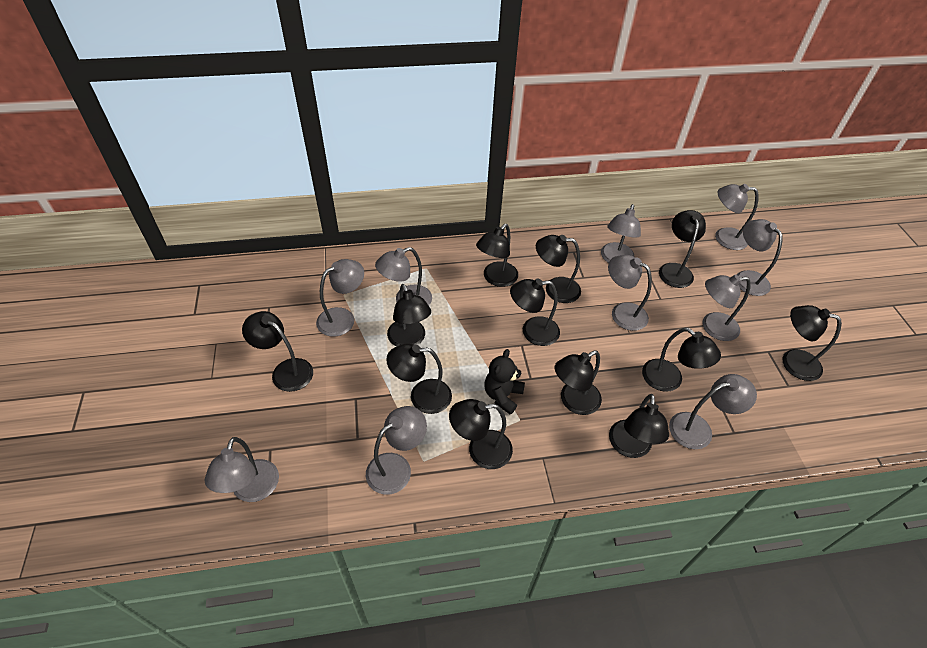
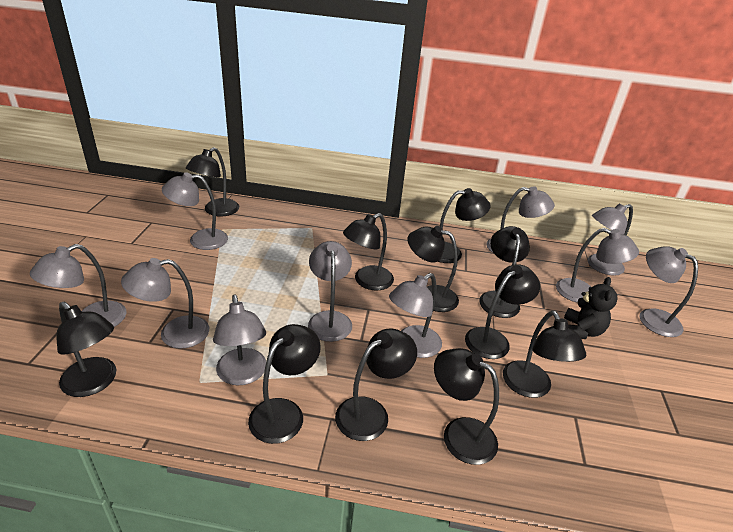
black lamp: [242,311,313,392] [386,343,452,414] [387,284,431,347] [449,399,513,469] [476,224,518,287] [510,278,560,346] [536,235,581,303] [555,351,602,415] [609,394,669,458] [642,328,721,392] [659,210,706,288] [783,305,842,381] = 12 -> [56,302,116,397] [186,147,239,217] [248,324,321,444] [335,329,417,441] [343,213,394,290] [408,226,459,312] [434,348,499,465] [438,188,490,263] [465,264,540,359] [479,226,530,318] [503,311,586,398] = 11

